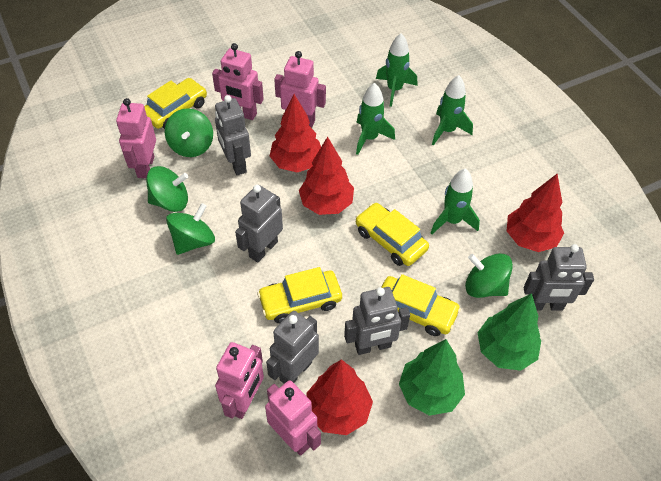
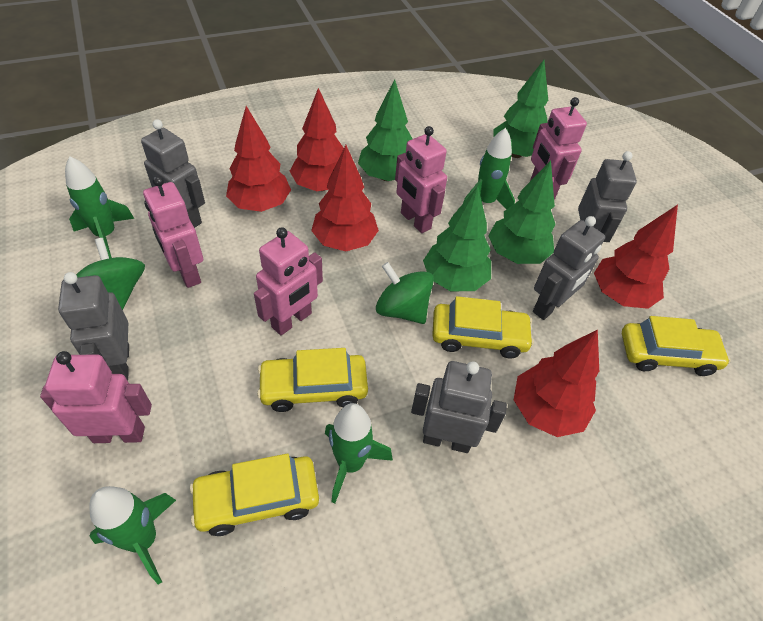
green spinning top: [146,166,188,212] [165,108,213,157] [166,203,215,255] [465,253,513,298] = 4 -> [76,238,145,310] [376,262,434,324] = 2
green tree: [399,339,465,416] [478,293,541,371] = 2 -> [358,79,413,181] [423,186,491,291] [488,161,555,264] [493,60,548,158] = 4
red tree: [270,94,321,172] [299,136,354,215] [307,359,373,435] [506,174,564,252] = 4 -> [226,106,291,212] [290,88,344,191] [311,145,379,251] [514,330,599,437] [594,204,678,309] = 5

